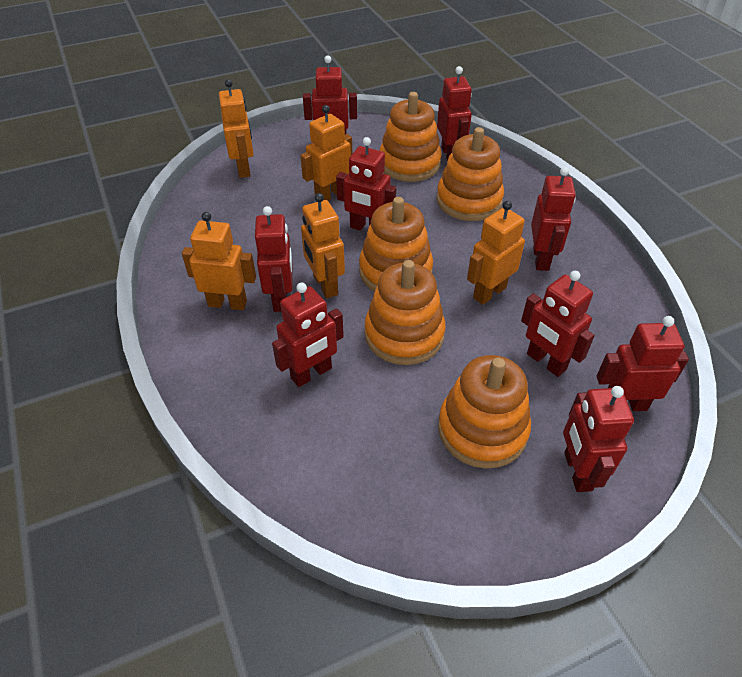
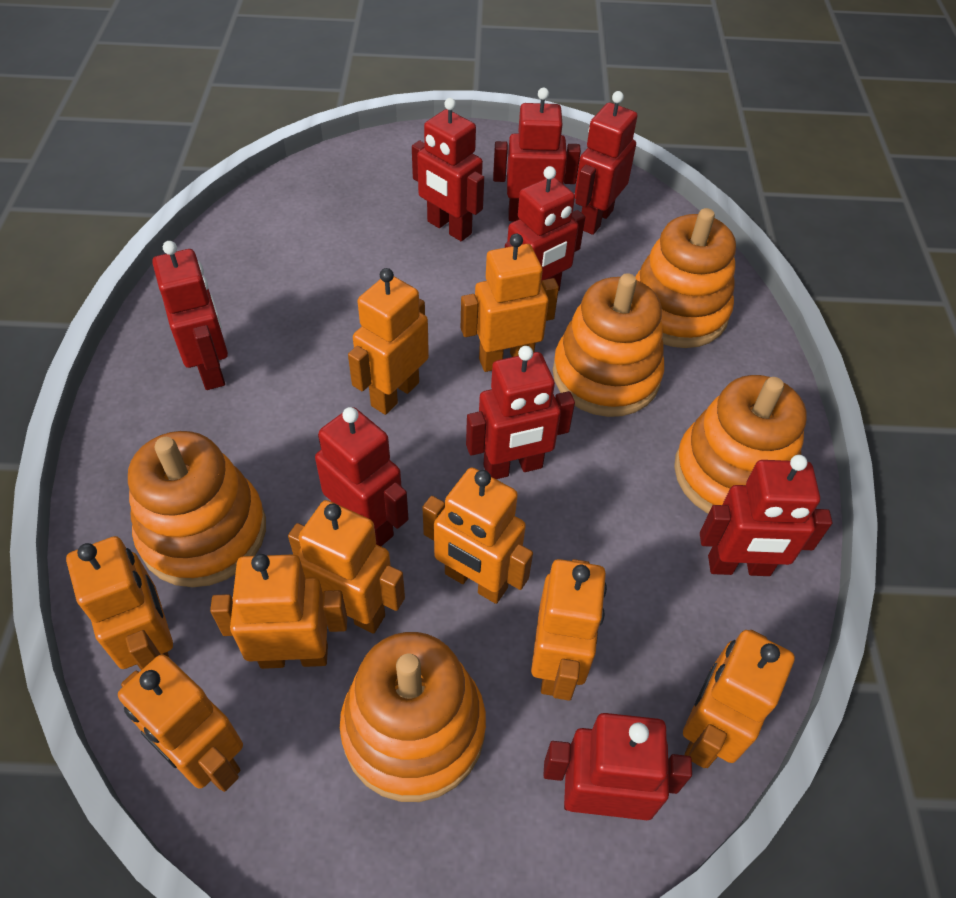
orange robot: [182,212,256,310] [219,79,254,178] [300,105,352,201] [301,193,345,298] [467,201,525,305] = 5 -> [66,536,173,670] [118,654,243,792] [210,554,347,669] [288,500,405,634] [348,268,429,415] [422,467,533,604] [461,233,559,372] [531,559,607,701] [683,630,795,768] = 9

